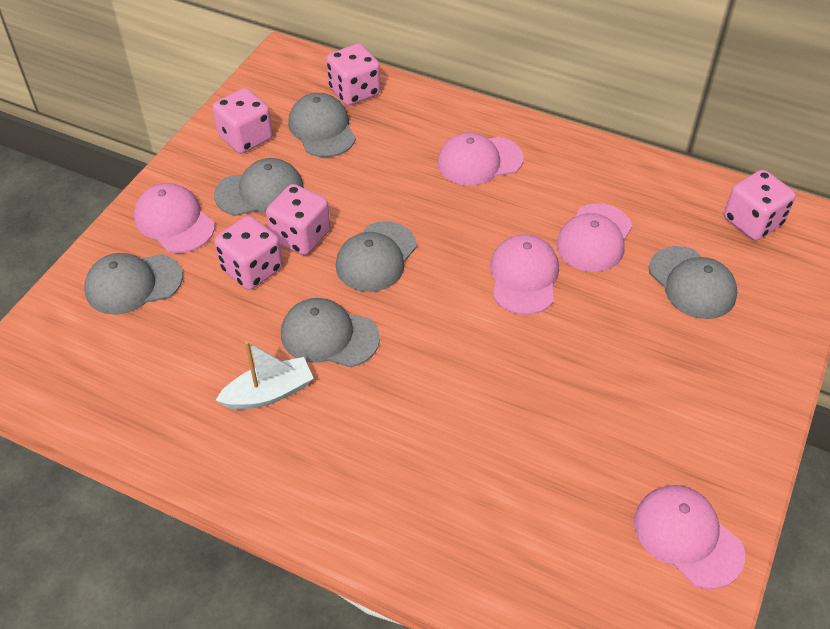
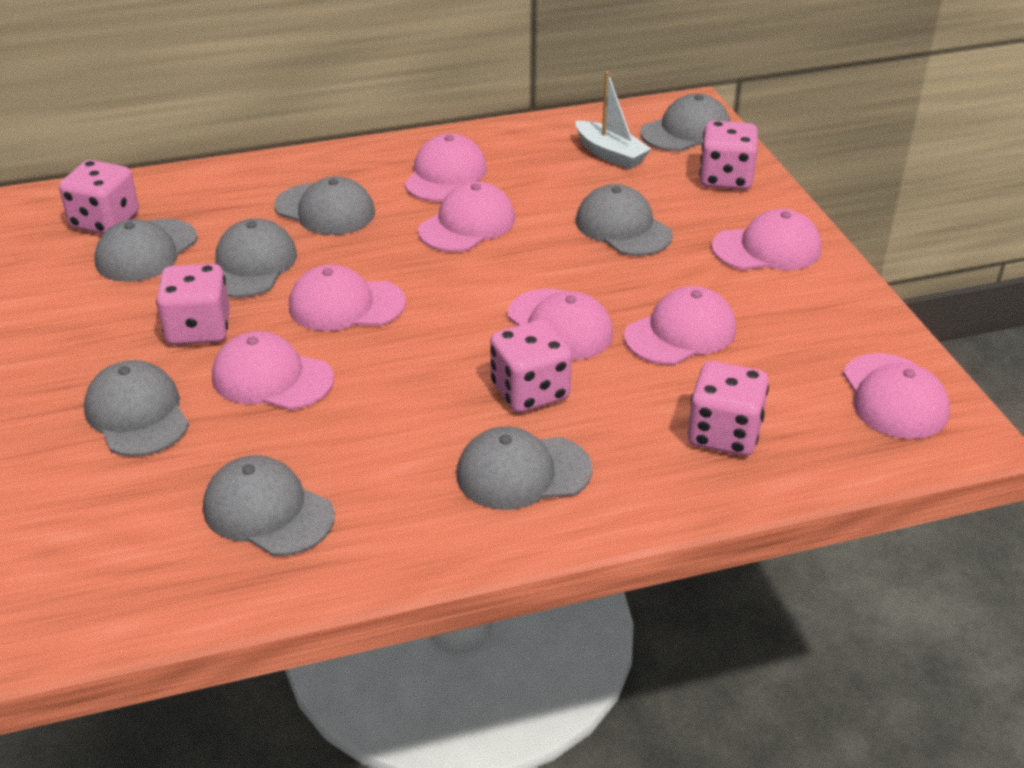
grey cap: [84,253,183,315] [214,158,304,216] [281,298,380,367] [288,93,356,157] [336,221,417,292] [649,246,737,319] = 6 -> [84,360,189,457] [95,219,197,282] [203,455,334,556] [216,218,297,298] [274,176,375,235] [457,427,593,510] [576,184,673,256] [641,94,730,151] = 8
pink cap: [134,183,215,253] [437,132,524,186] [490,234,559,315] [556,203,632,272] [634,485,745,589] = 5 -> [212,331,334,410] [289,264,406,331] [404,133,487,202] [418,181,515,252] [508,289,613,360] [624,286,736,365] [712,209,821,270] [843,353,950,439] = 8

